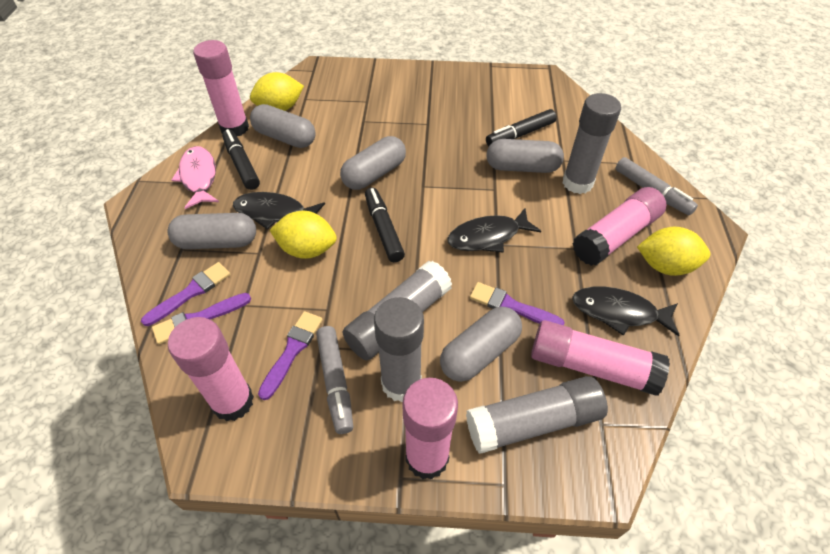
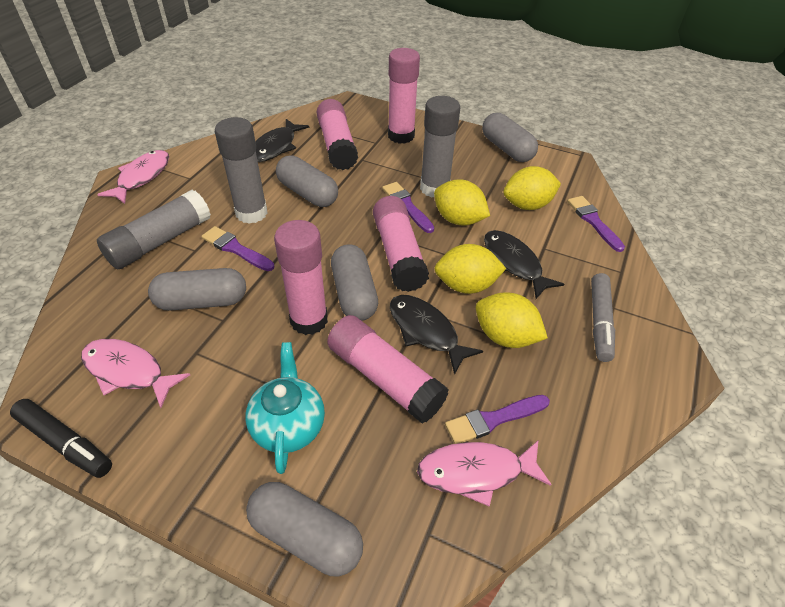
black marker: [222,129,260,190] [365,187,405,262] [486,109,557,146] = 3 -> [10,399,112,478] = 1
grey glue stick: [342,261,452,360] [374,297,424,402] [466,376,608,454] [562,93,621,194] = 4 -> [97,190,211,269] [215,117,268,224] [420,96,460,198] = 3
grey marker: [316,326,353,434] [615,157,698,215] = 2 -> [591,273,615,362] = 1
pink fish: [171,146,219,209] = 1 -> [81,339,190,408] [97,150,169,204] [417,441,552,507] = 3
turquoise teapot: none = 0 -> [245,342,325,474] = 1
yellow lemon: [250,72,304,111] [270,211,337,259] [637,227,710,276] = 3 -> [434,179,490,226] [435,244,506,294] [476,292,548,348] [503,166,561,210] = 4

